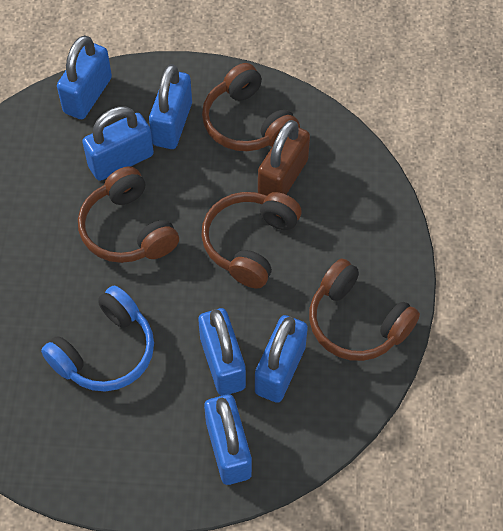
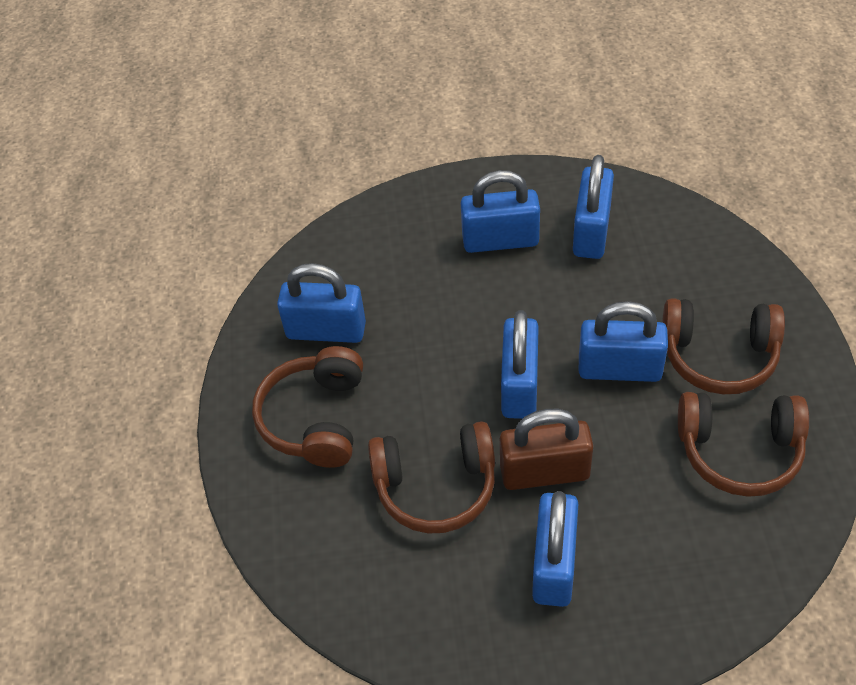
blue headphones: [41,286,154,391] = 1 -> none = 0

